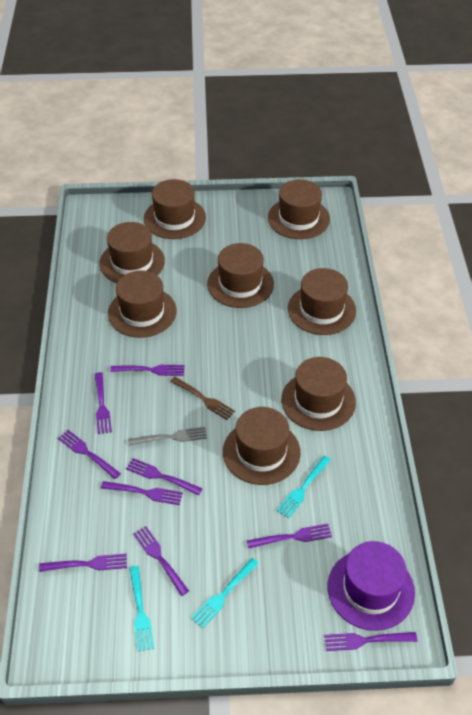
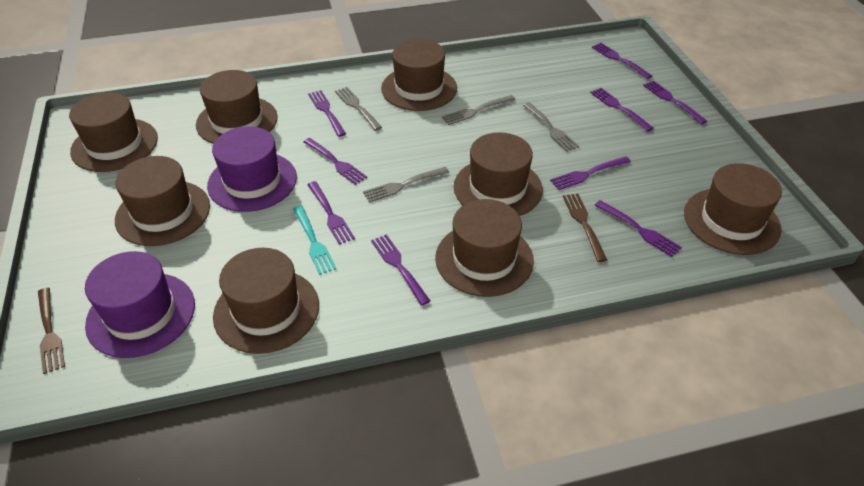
brown fork: [170,377,235,420] = 1 -> [38,288,65,374] [563,194,607,262] = 2
grey fork: [128,427,207,446] = 1 -> [335,87,382,131] [363,167,449,203] [441,95,516,125] [523,102,579,152] = 4
purple hat: [327,541,415,631] = 1 -> [85,251,195,358] [207,126,297,212] = 2
turquoise fork: [129,566,154,652] [191,558,259,628] [277,456,331,518] = 3 -> [293,205,336,275] = 1

